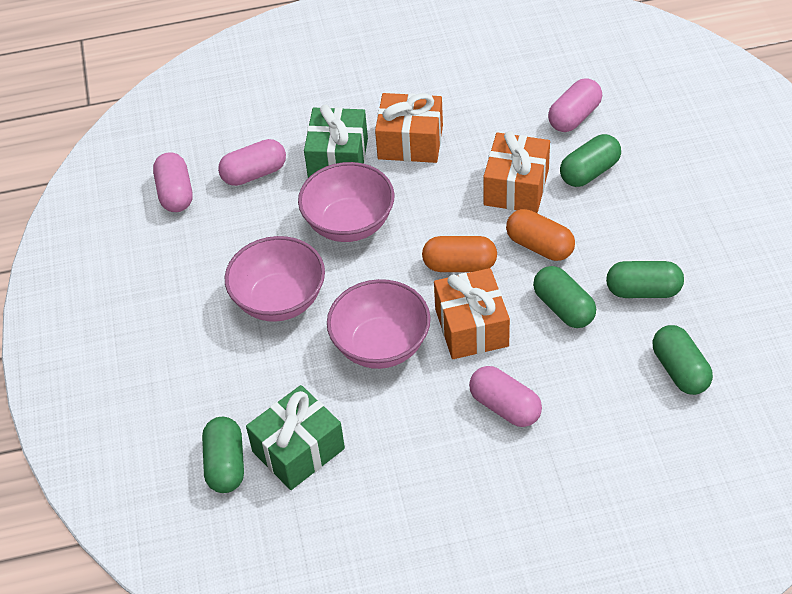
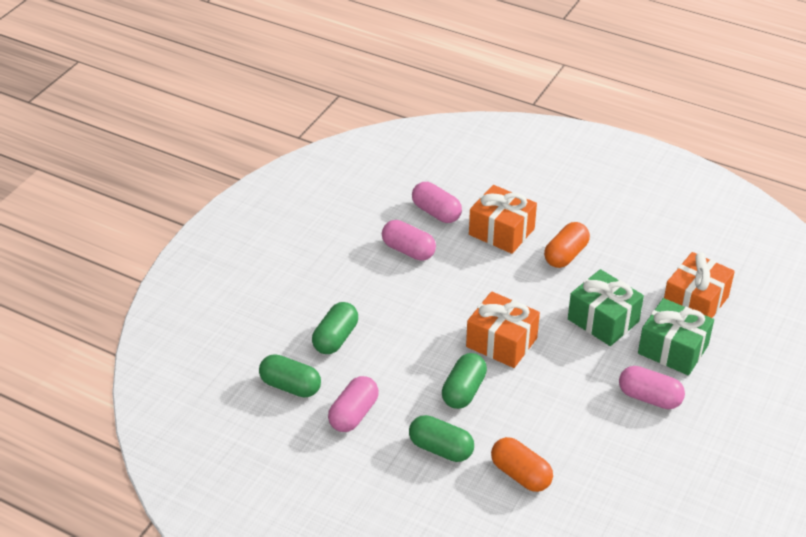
green capsule: [202,417,244,493] [533,266,596,328] [560,134,621,187] [606,261,684,298] [652,325,713,395] = 5 -> [259,354,321,397] [312,302,358,354] [409,415,474,462] [442,353,487,409] = 4
pink bowl: [225,236,325,322] [298,162,395,242] [327,279,431,369] = 3 -> none = 0

